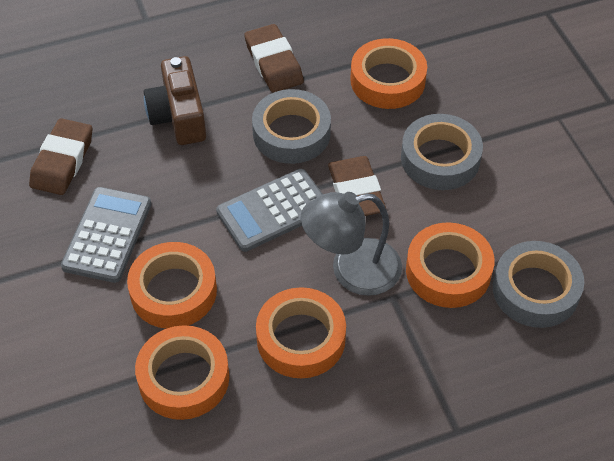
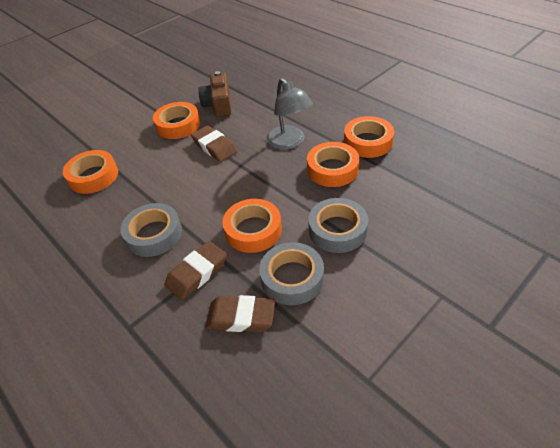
grey calculator: [61,187,151,283] [216,169,323,252] = 2 -> none = 0

